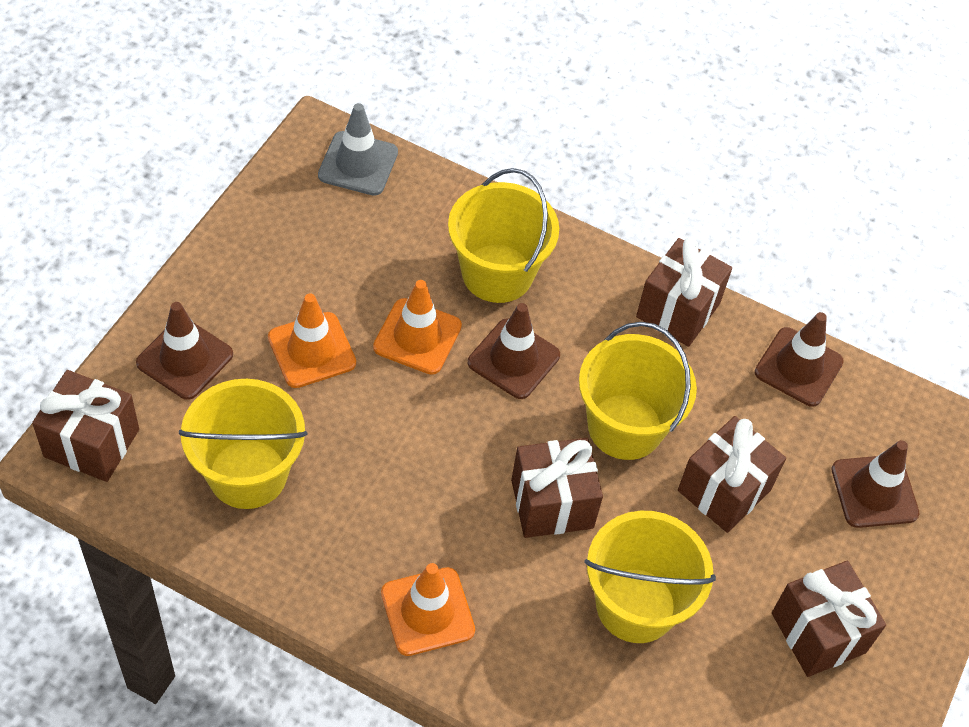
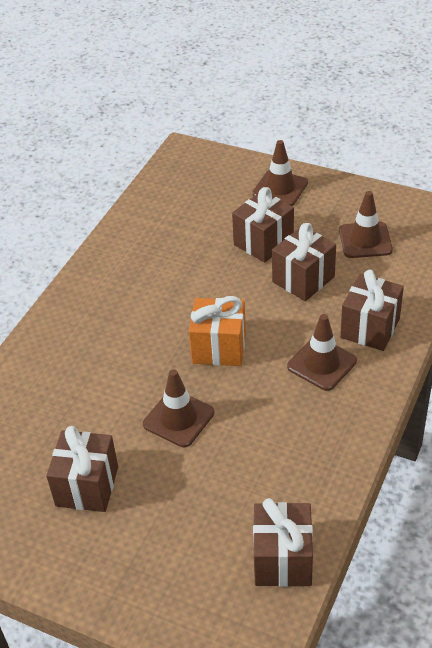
grey traffic cone: [318,103,398,196] = 1 -> none = 0
orange gift: none = 0 -> [189,296,246,366] = 1
orange traffic cone: [268,293,356,388] [373,280,462,375] [381,563,475,656] = 3 -> none = 0
yellow bucket: [179,379,307,509] [448,168,559,303] [579,322,697,460] [584,511,716,643] = 4 -> none = 0

